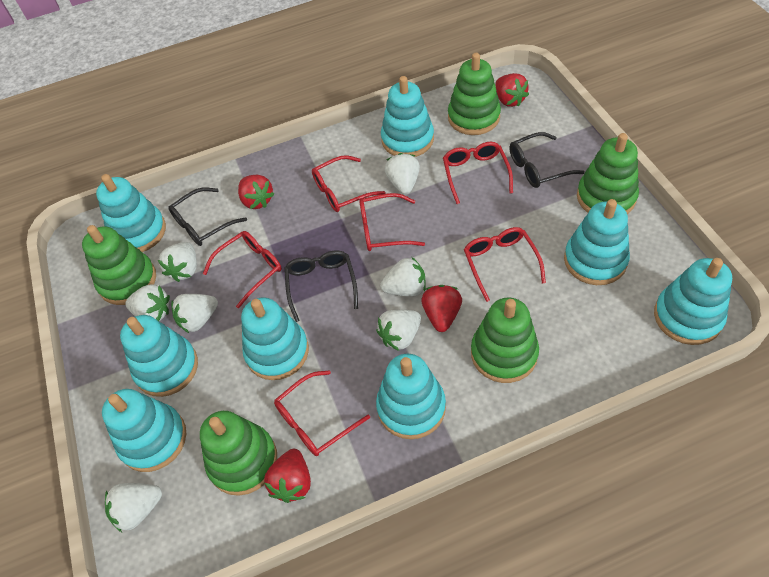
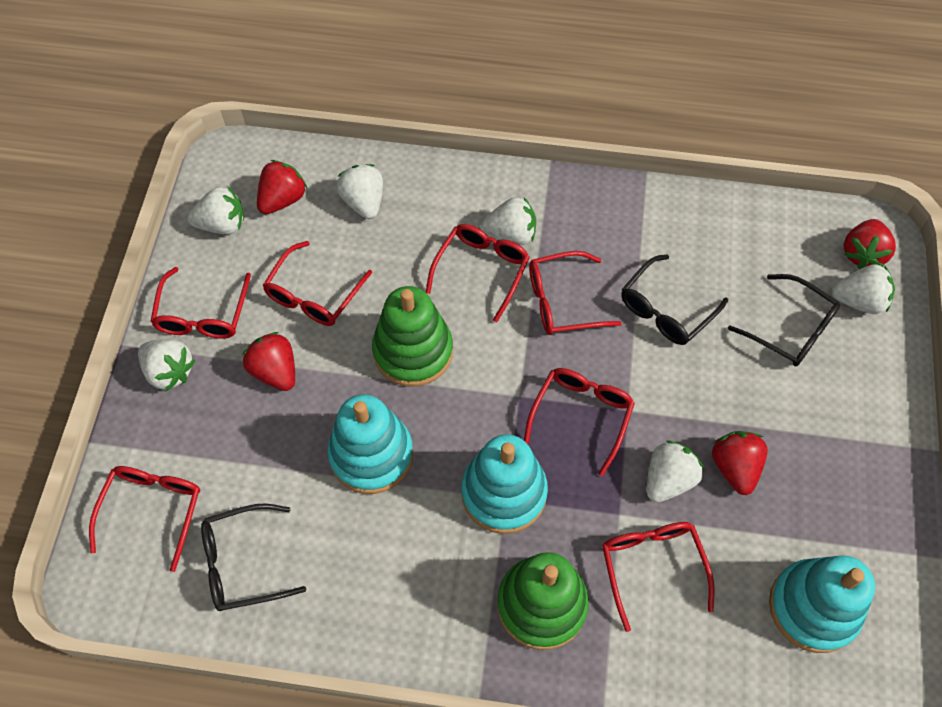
green stacking toy: [82,225,156,305] [200,411,277,496] [448,53,501,135] [471,297,539,383] [577,133,639,214] = 5 -> [372,286,453,387] [497,552,589,650] = 2
red glasses: [203,231,282,309] [274,370,370,456] [312,155,386,212] [359,193,425,251] [443,142,513,204] [464,227,546,302] = 6 -> [89,466,200,572] [150,267,251,339] [262,241,372,326] [426,224,530,322] [524,368,635,476] [529,251,622,335] [602,522,714,632] = 7
turquoise stacking toy: [96,174,166,252] [102,389,186,472] [120,315,198,397] [241,297,309,380] [376,354,446,439] [381,76,434,157] [564,199,630,285] [654,258,732,345] = 8 -> [327,395,413,494] [461,435,548,534] [769,555,875,653] = 3
white strawberry: [105,483,162,532] [125,284,170,321] [158,242,197,282] [171,294,218,333] [376,309,421,351] [380,257,426,297] [385,153,420,194] = 7 -> [138,339,195,391] [188,186,244,235] [337,164,383,219] [480,197,536,245] [647,441,704,502] [832,264,895,314] = 6

